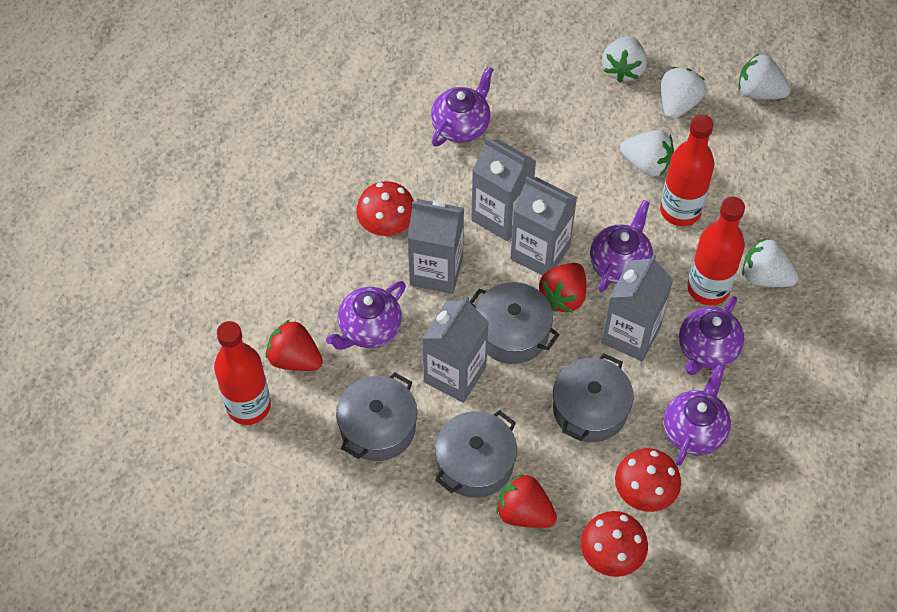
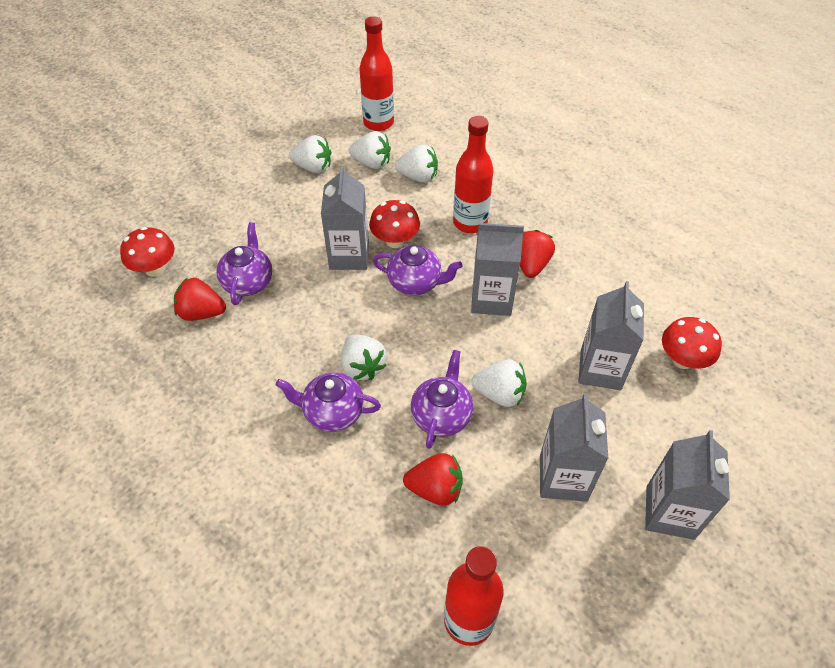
grey pot: [336,372,417,461] [435,410,517,498] [469,282,560,364] [553,353,634,442] = 4 -> none = 0
purple teapot: [326,281,406,350] [431,66,494,147] [590,200,653,292] [664,364,731,466] [679,296,744,375] = 5 -> [216,222,272,305] [276,372,381,432] [373,245,462,295] [411,350,473,449] = 4

